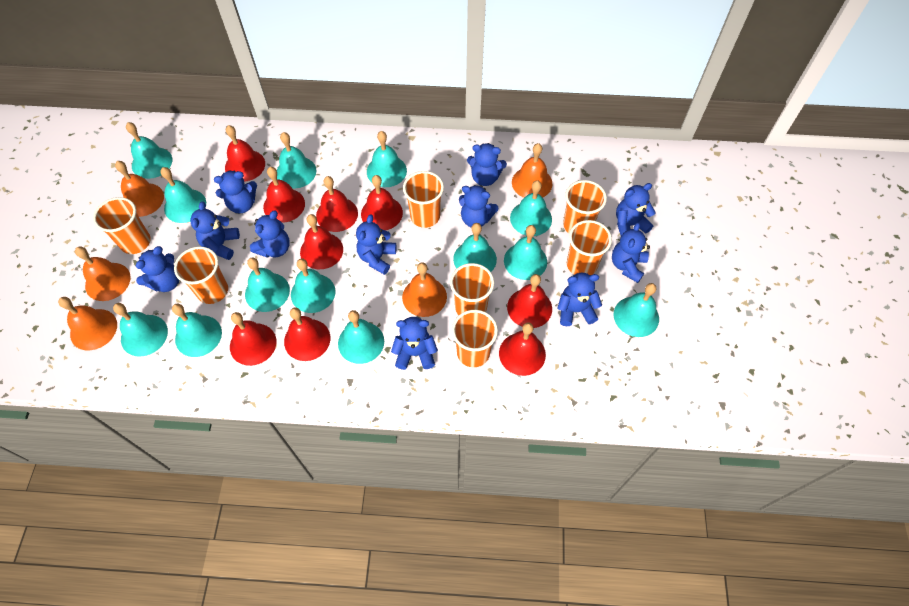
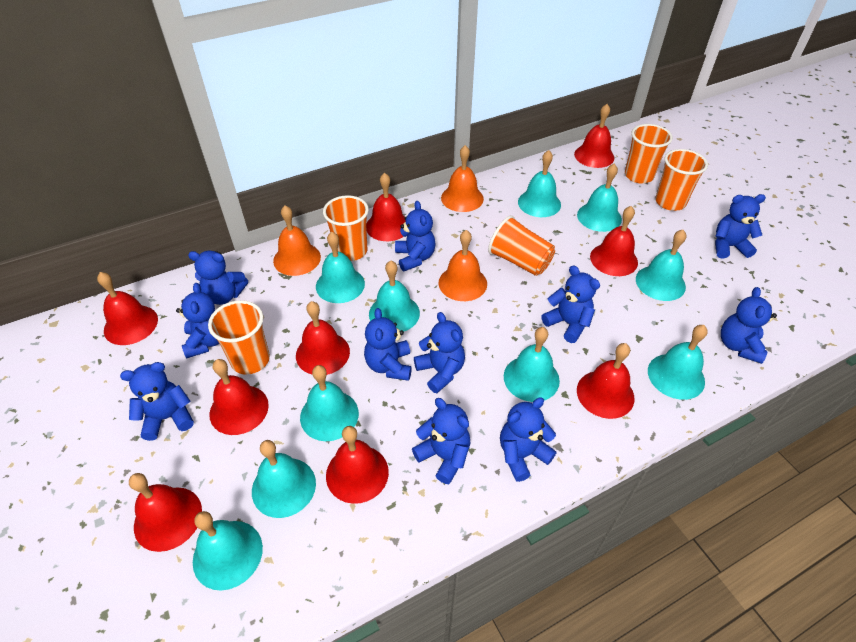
orange bell: [58,297,117,350] [75,246,131,301] [115,161,164,217] [402,262,447,317] [512,143,553,198] = 5 -> [273,206,321,276] [439,230,487,301] [441,145,484,212] = 3
orange cup: [93,197,151,254] [174,247,228,304] [403,171,444,228] [450,263,494,315] [452,310,498,367] [563,180,607,233] [567,220,612,276] = 7 -> [208,300,270,375] [323,195,369,261] [488,216,555,276] [625,124,673,183] [655,149,708,211] = 5
turquoise bell: [113,303,168,356] [126,122,172,179] [160,167,206,223] [172,303,222,357] [245,257,290,312] [277,132,316,188] [291,258,336,313] [338,310,384,364] [367,131,407,187] [453,223,497,272] [504,225,547,280] [510,180,552,236] [614,283,659,337] = 13 -> [193,511,263,590] [252,440,316,518] [300,365,359,441] [316,232,365,303] [369,261,420,332] [504,327,560,402] [518,150,561,217] [577,164,622,232] [636,230,686,301] [648,325,708,400] = 10

